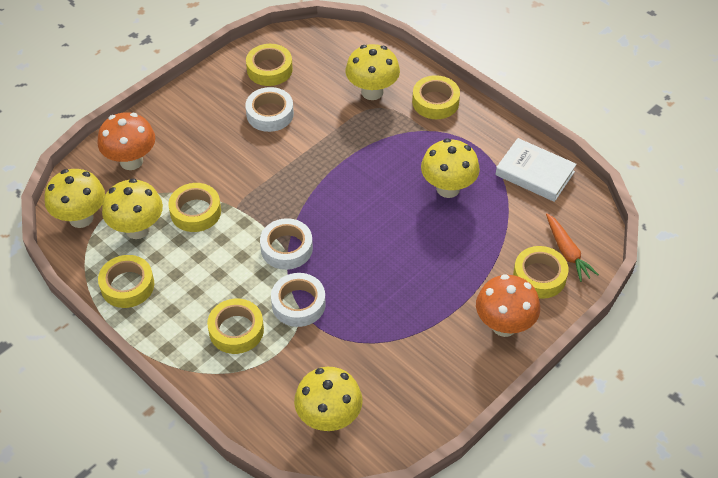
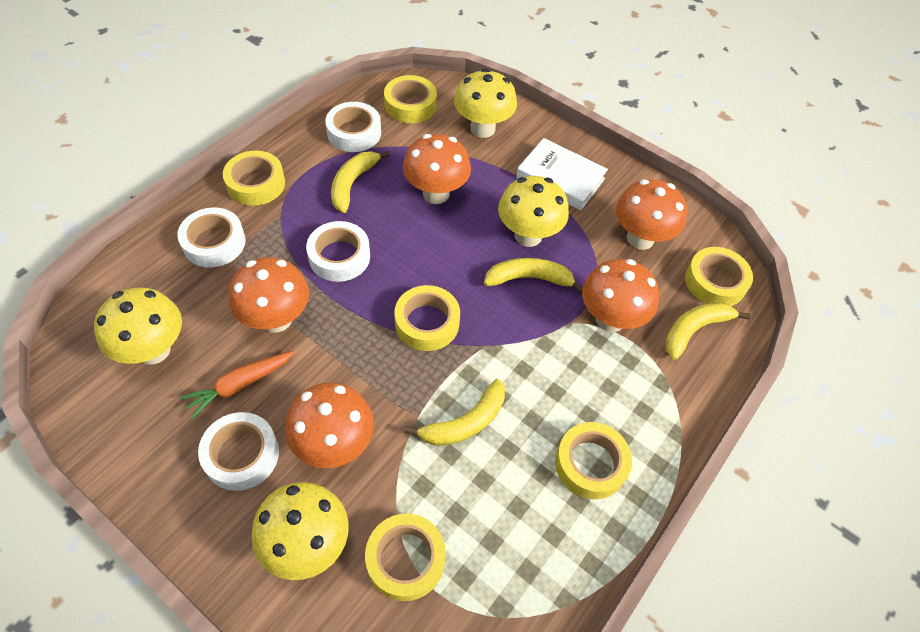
orange mushroom: [97,112,155,170] [476,274,540,337] = 2 -> [229,257,309,332] [285,382,374,468] [403,134,471,204] [582,259,659,332] [616,179,687,250] = 5
white tape: [245,87,294,132] [260,218,313,270] [271,273,326,327] = 3 -> [177,207,246,268] [198,412,279,491] [306,221,370,282] [325,102,381,152] = 4
yellow banana: none = 0 -> [331,151,390,213] [404,379,505,446] [484,258,583,293] [665,302,750,360] = 4
yellow mushroom: [45,169,105,228] [102,179,163,239] [294,367,363,431] [345,44,400,100] [421,138,480,198] = 5 -> [94,288,182,365] [252,482,349,580] [454,69,517,138] [498,176,569,247] = 4

